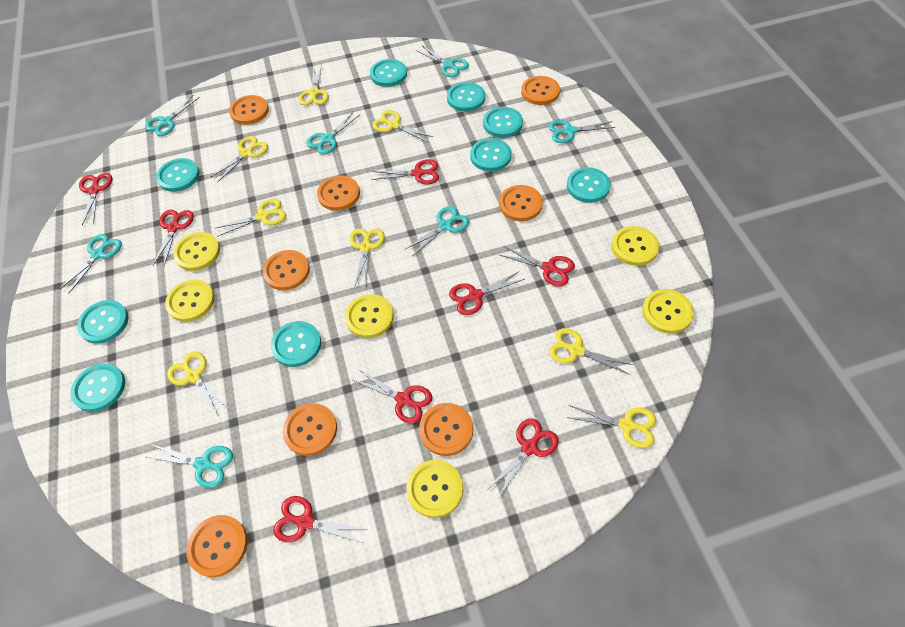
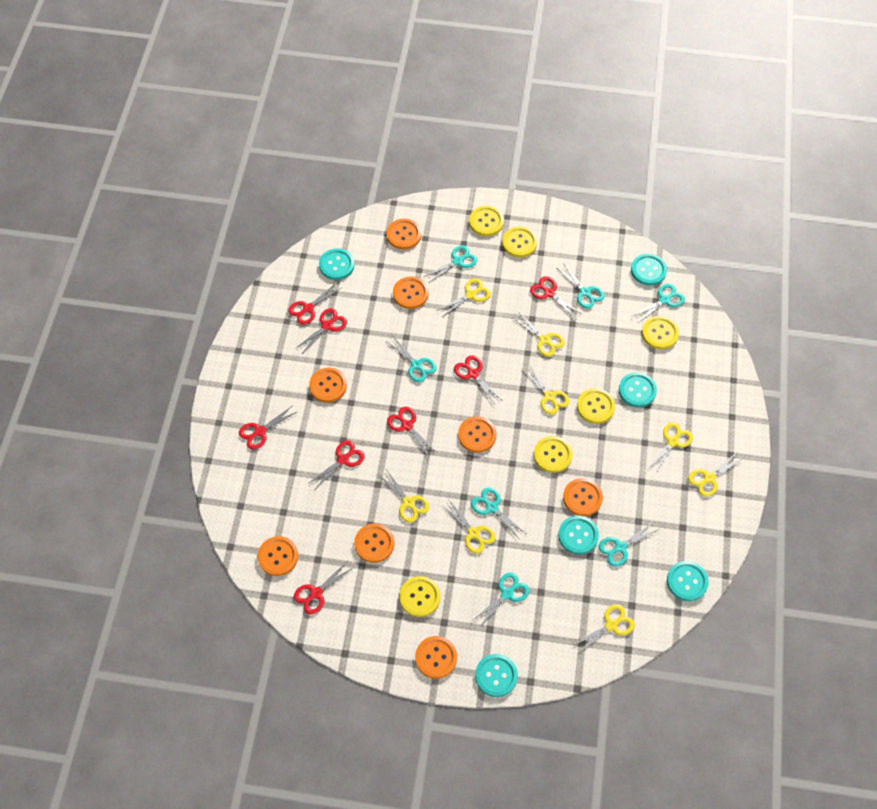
turquoise button: [71,363,125,412] [77,300,129,344] [156,158,200,192] [271,321,321,367] [370,59,407,87] [447,82,485,112] [470,138,511,171] [483,107,523,138] [567,167,611,203] = 9 -> [319,248,355,280] [475,654,518,697] [558,515,599,555] [619,372,657,407] [631,254,667,286] [667,561,709,601] = 6

